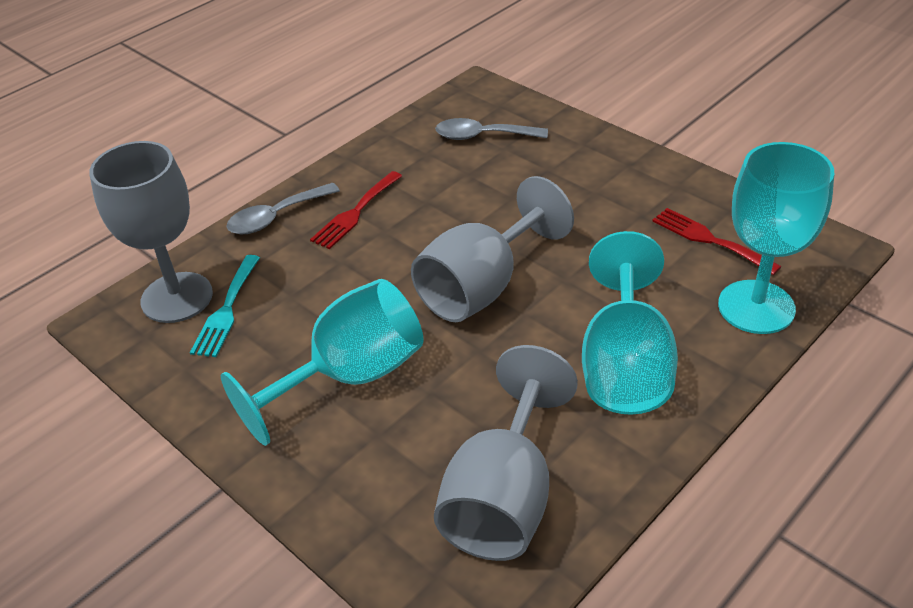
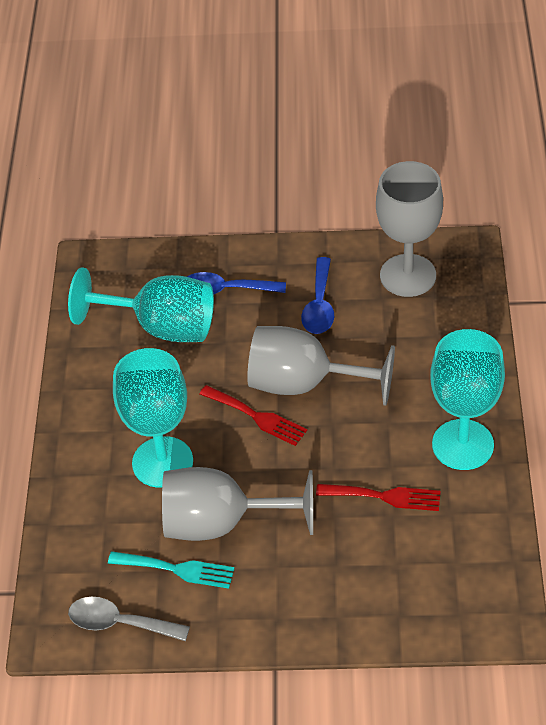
blue spoon: none = 0 -> [187,272,286,295] [301,257,334,334] = 2
grey spoon: [226,183,340,234] [435,118,548,140] = 2 -> [68,597,190,641] = 1

